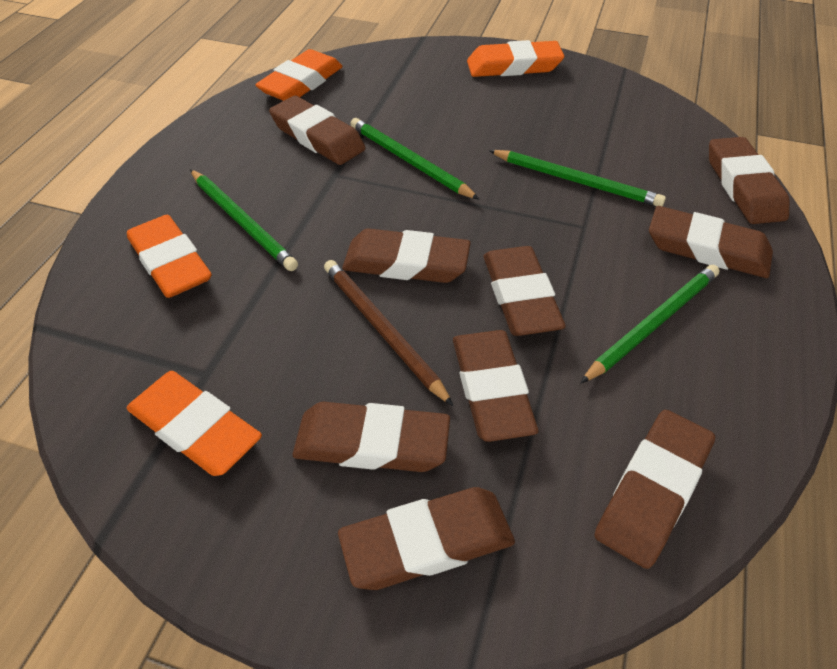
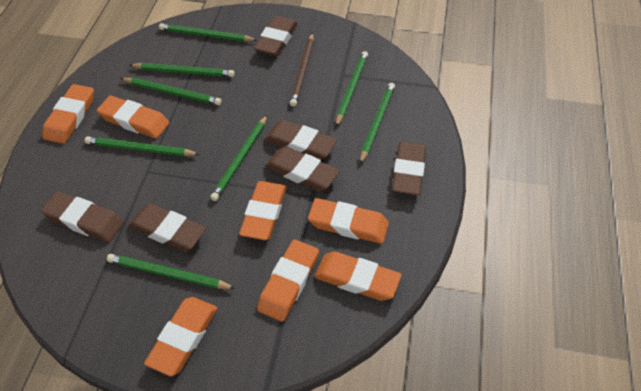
brown eraser: [269,96,366,165] [293,402,450,472] [338,487,515,590] [342,228,471,283] [453,330,538,442] [484,246,566,336] [595,410,715,569] [649,206,773,278] [709,137,789,224] = 9 -> [41,192,124,242] [129,203,206,252] [254,16,298,56] [264,120,337,160] [265,146,340,191] [392,142,426,195] = 6
green pencil: [190,169,298,271] [351,118,480,200] [489,150,666,206] [581,265,720,383] = 4 -> [85,136,200,156] [107,254,236,289] [120,78,222,105] [129,63,235,77] [159,23,257,42] [210,115,267,201] [336,51,368,127] [360,83,395,164] = 8
orange eraser: [127,215,212,298] [127,371,262,476] [255,49,343,101] [467,40,564,77] = 4 -> [42,84,94,144] [97,96,169,139] [144,297,217,376] [239,181,287,240] [257,240,319,322] [308,198,389,244] [314,251,402,301] = 7

